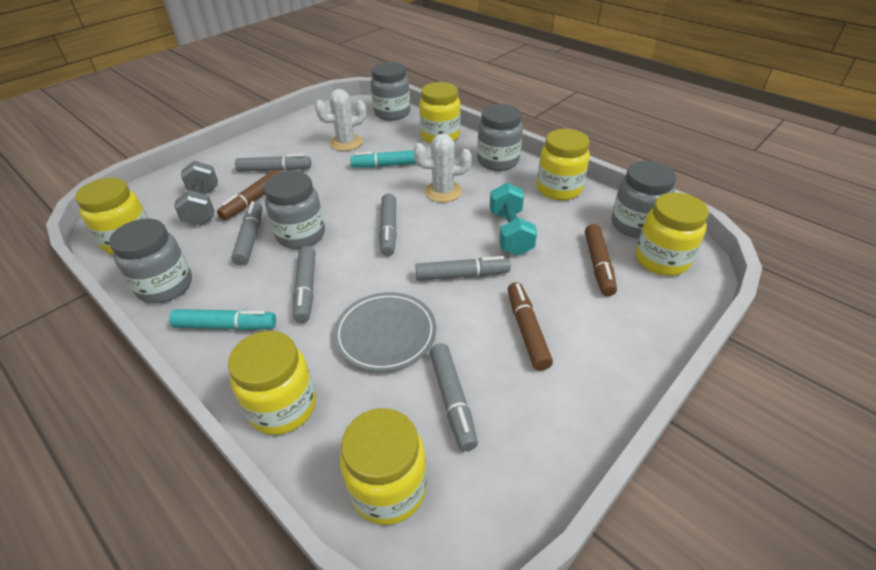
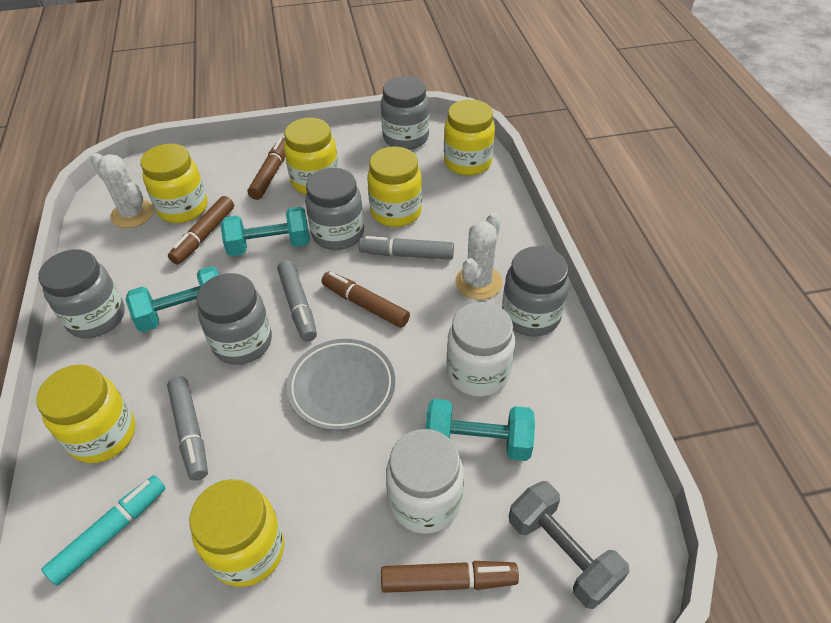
brown marker: [217,170,280,220] [508,282,553,371] [585,224,617,296] = 3 -> [168,196,234,265] [248,138,285,200] [321,271,410,328] [381,561,519,593] = 4
grey marker: [231,201,263,265] [235,154,311,172] [293,246,316,323] [379,194,397,256] [415,256,511,281] [430,343,478,451] = 6 -> [167,376,208,481] [277,260,317,342] [359,236,454,260] = 3
turquoise dumbbell: [490,183,537,256] = 1 -> [126,266,219,332] [220,207,310,256] [425,399,535,461] = 3
turquoise marker: [169,309,276,330] [350,150,417,168] = 2 -> [41,475,165,586] = 1
white jar: none = 0 -> [386,429,464,534] [447,302,515,397] = 2

